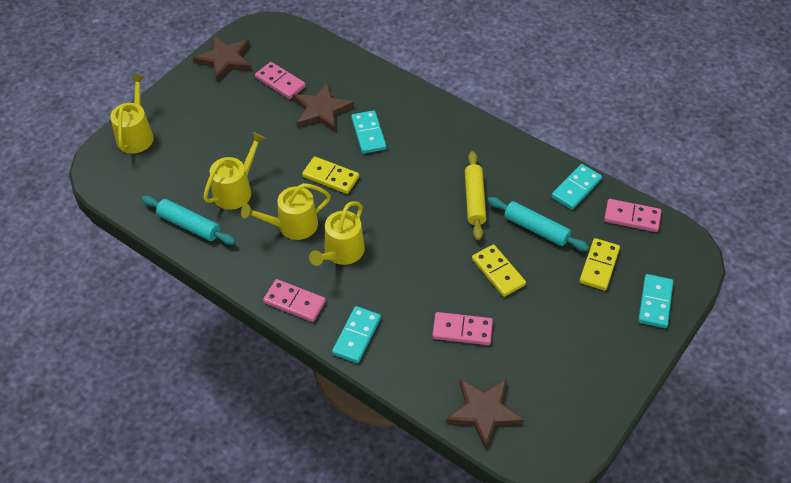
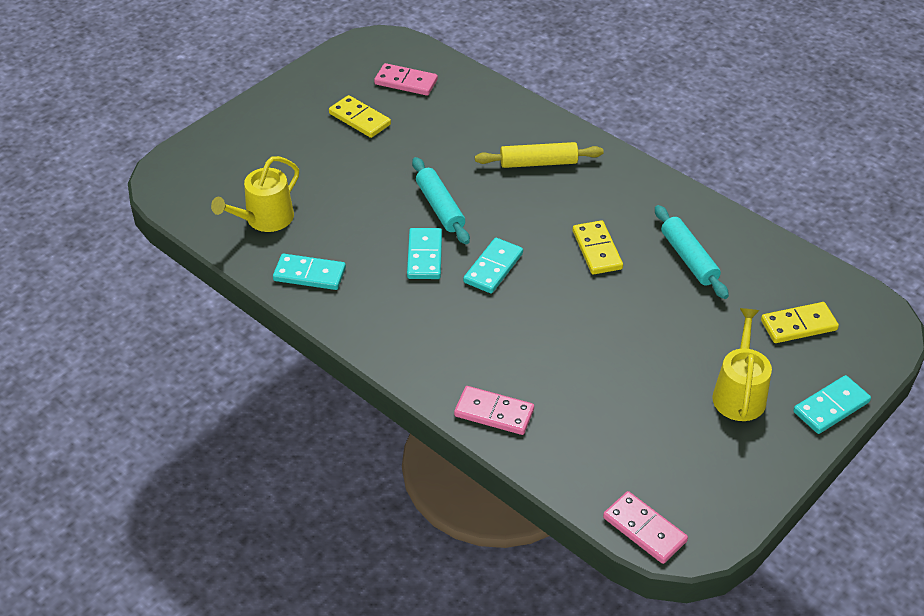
brown star: [193,35,252,81] [293,82,354,132] [446,379,524,450] = 3 -> none = 0
pink domino: [255,62,306,99] [263,279,326,322] [432,312,493,345] [604,199,661,232] = 4 -> [374,63,438,96] [454,386,534,435] [603,491,688,564] = 3
yellow watering can: [110,75,154,153] [203,132,266,210] [241,183,331,240] [309,201,365,266] = 4 -> [211,156,299,232] [712,308,772,421] = 2

